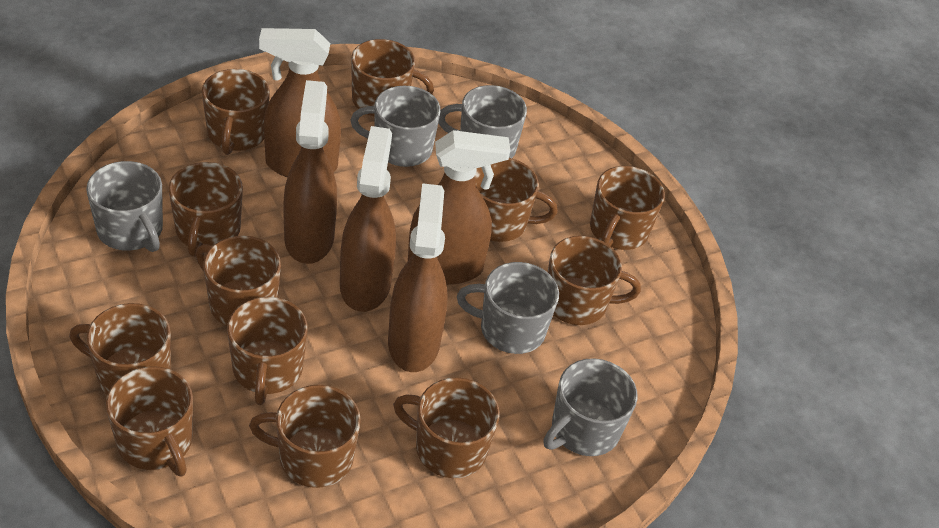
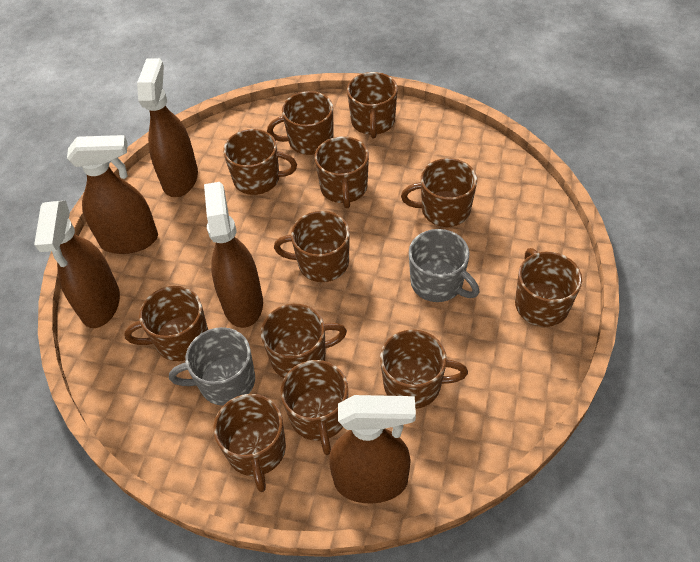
grey mug: [86,161,163,252] [350,86,441,167] [438,85,527,158] [457,262,559,354] [543,358,638,456] = 5 -> [169,327,255,406] [409,229,479,302] = 2

